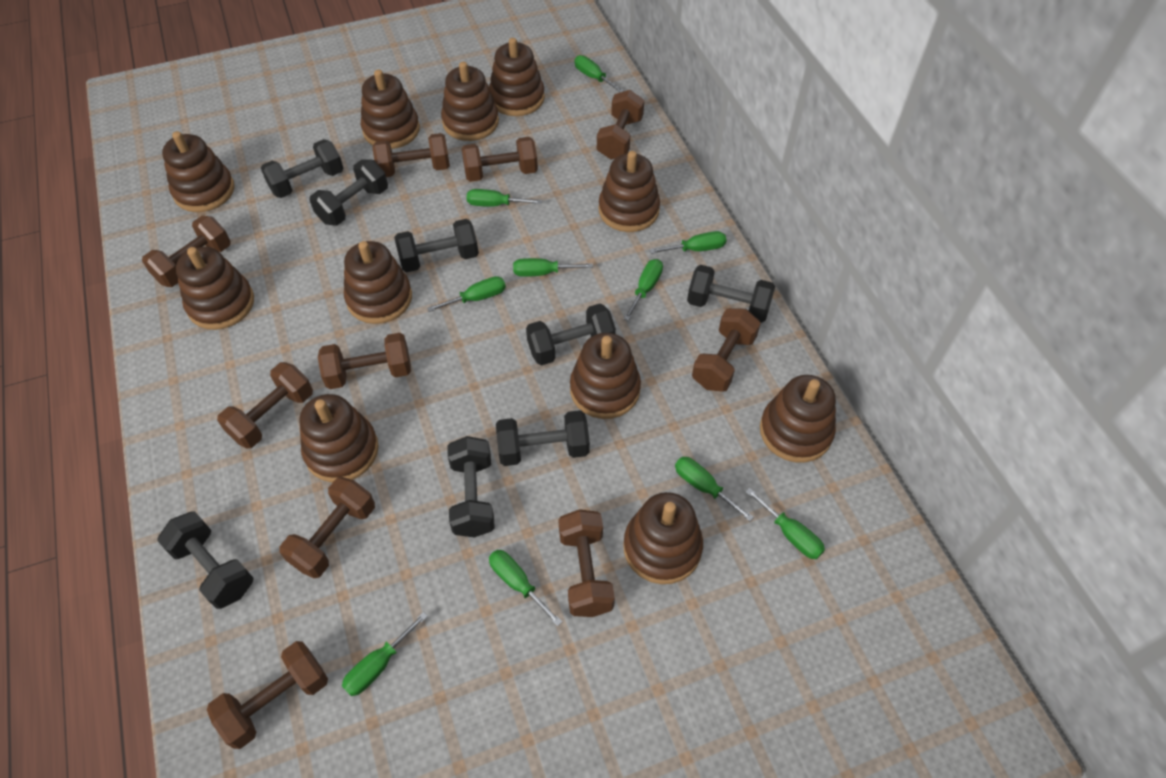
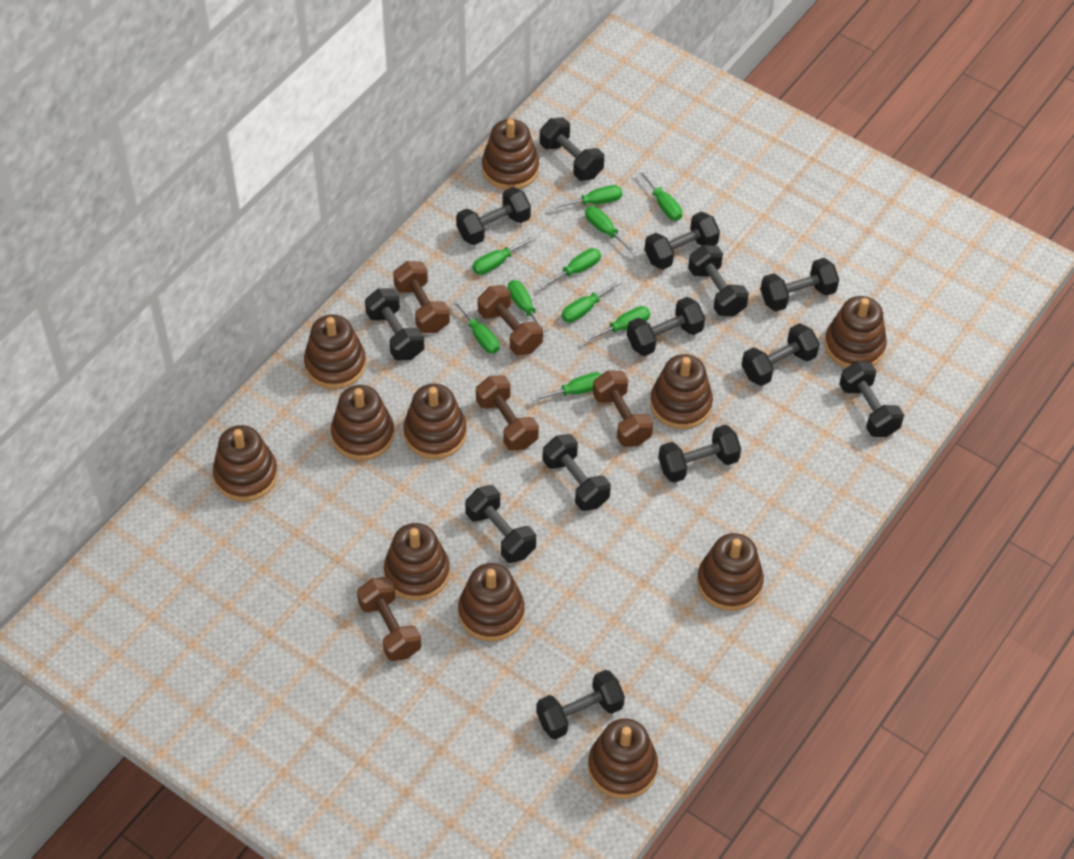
black dumbbell: [157,511,254,609] [261,139,343,198] [310,159,388,226] [394,219,479,272] [447,436,495,538] [496,410,590,466] [526,304,616,366] [687,265,775,323] = 8 -> [365,288,425,360] [456,187,531,245] [465,485,536,563] [536,670,625,740] [540,117,604,181] [543,434,611,511] [627,297,705,356] [645,212,720,270] [658,425,741,483] [688,245,749,316] [742,323,820,386] [760,258,839,312] [839,361,904,437] = 13
brown dumbbell: [142,216,231,287] [207,641,328,749] [217,362,313,448] [279,477,375,578] [318,333,411,389] [372,133,450,177] [461,137,538,182] [558,509,615,617] [597,90,644,160] [692,308,761,392] = 10 -> [357,577,422,661] [393,261,450,333] [476,375,539,451] [478,285,543,355] [593,371,653,446] = 5

